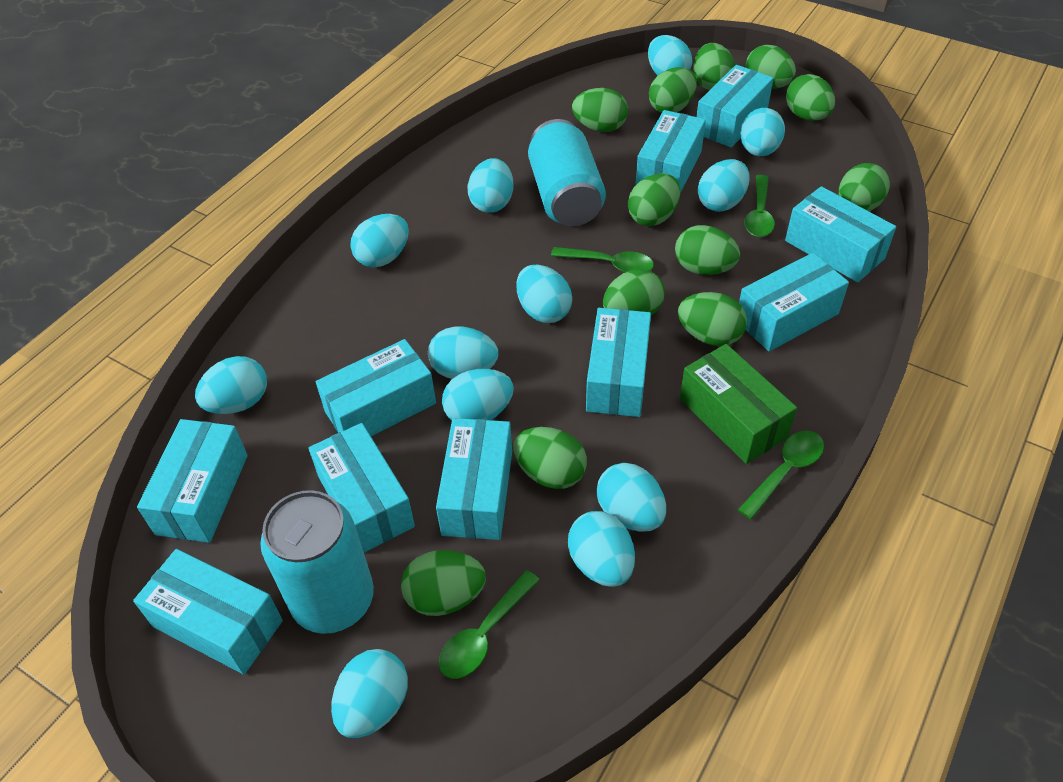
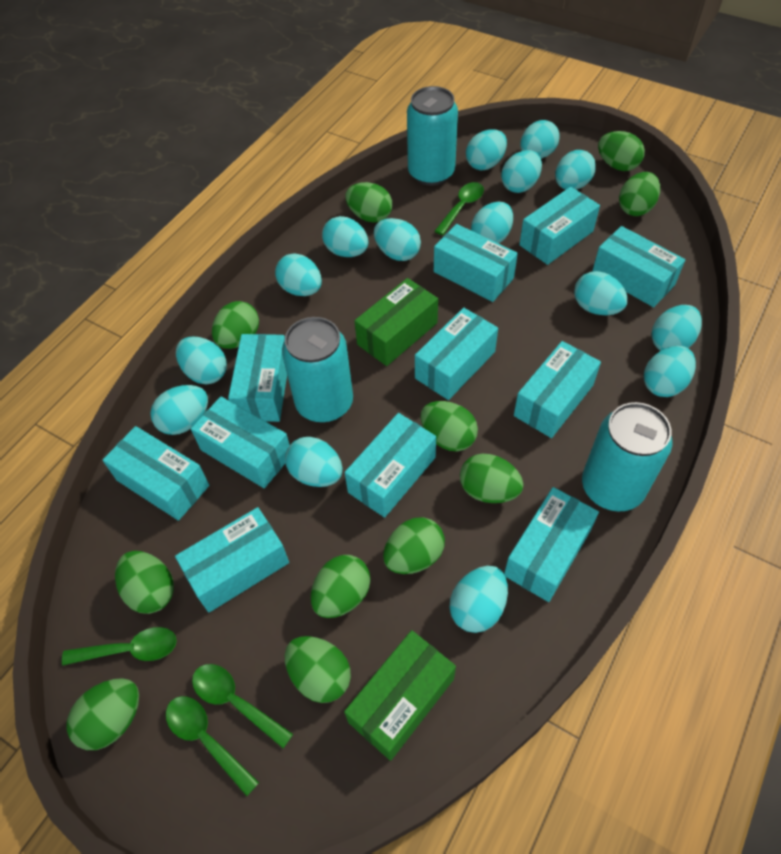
green box: [680,344,797,464] = 1 -> [344,630,456,761] [355,278,438,366] = 2
green egg: [401,550,486,616] [513,427,587,489] [572,88,628,132] [603,269,665,316] [628,173,680,226] [649,67,697,113] [675,225,740,275] [678,292,747,346] [694,43,735,90] [746,45,796,89] [786,74,835,121] [838,163,890,211] = 12 -> [66,678,139,750] [115,551,174,614] [212,301,259,349] [285,636,351,703] [311,555,370,618] [345,182,392,223] [383,517,445,574] [421,401,478,451] [460,454,524,503] [598,131,645,171] [619,172,660,216] = 11
turquoise box: [133,549,283,675] [137,419,248,543] [308,423,415,553] [316,339,436,436] [436,418,512,540] [586,308,651,417] [635,110,706,193] [696,65,774,148] [739,253,849,351] [785,186,896,282] = 10 -> [102,426,209,521] [175,507,289,612] [191,397,290,488] [228,334,287,422] [344,413,436,518] [415,308,498,400] [434,224,518,302] [504,487,599,602] [514,341,601,438] [519,187,600,265] [592,226,685,307] = 11
turquoise can: [260,490,374,634] [528,119,606,226] = 2 -> [282,317,353,422] [407,86,458,186] [582,402,672,511] = 3
turquoise egg: [195,356,267,414] [331,649,408,738] [350,214,409,267] [428,327,498,379] [442,369,514,420] [468,158,513,213] [517,264,572,323] [568,511,635,587] [597,463,666,532] [648,35,693,75] [698,159,750,212] [740,108,785,156] = 12 -> [150,385,208,435] [176,337,227,384] [275,253,322,296] [285,437,343,487] [322,216,368,257] [374,218,421,261] [449,566,508,633] [466,129,507,170] [471,202,513,244] [501,150,542,193] [520,120,559,159] [555,150,596,190] [574,271,628,315] [644,346,696,397] [652,305,702,351] = 15

